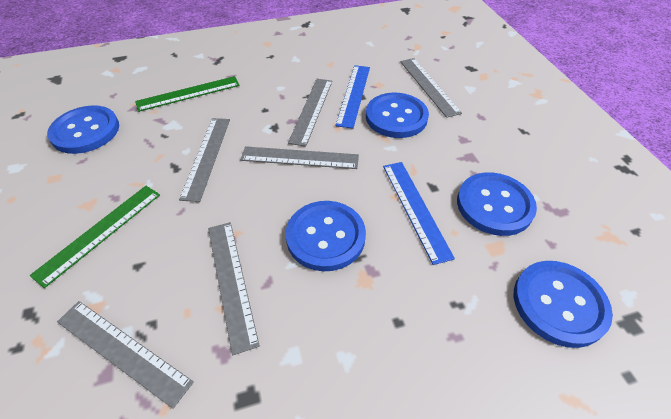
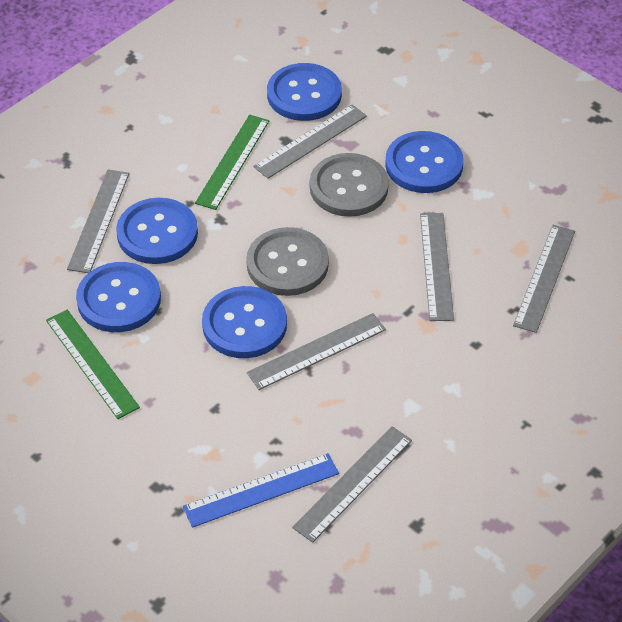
blue ruler: [335,65,370,129] [383,162,455,265] = 2 -> [183,453,339,528] = 1
grey button: none = 0 -> [246,227,329,296] [310,153,389,217] = 2

